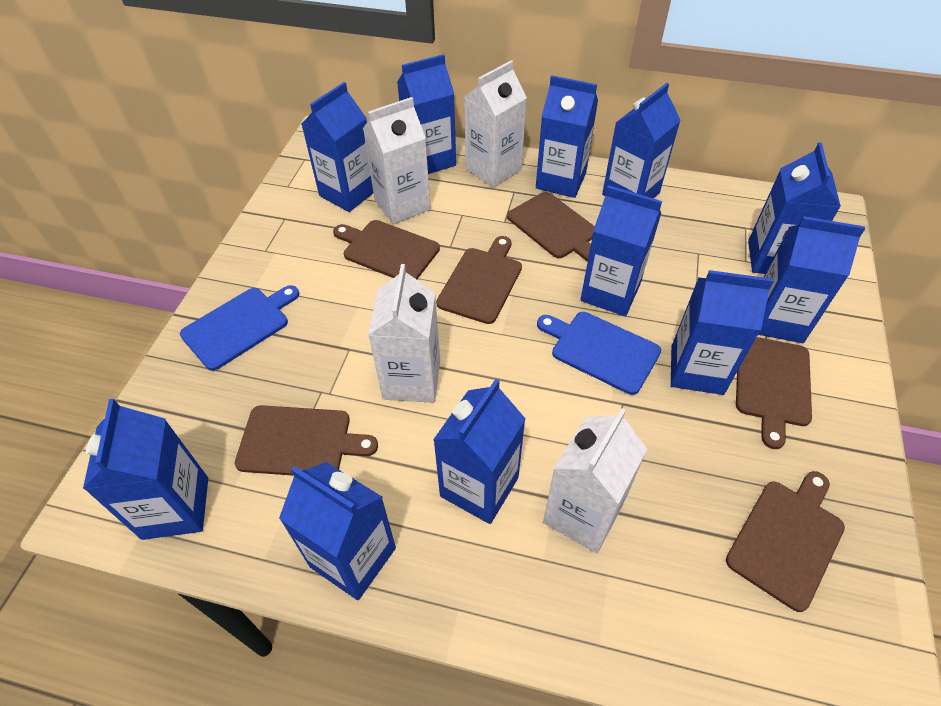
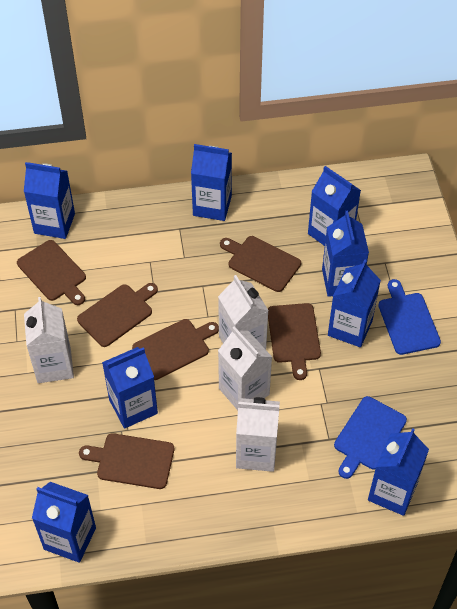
blue carton: [83,399,208,540] [279,462,396,600] [301,82,373,212] [397,54,456,174] [433,379,526,524] [536,75,598,198] [580,185,662,316] [602,83,681,199] [671,270,774,395] [748,142,841,274] [758,216,865,343] = 11 -> [24,162,75,239] [32,482,96,563] [102,347,158,429] [191,144,232,221] [308,166,361,246] [322,211,369,297] [328,260,381,347] [368,428,429,516] = 8

